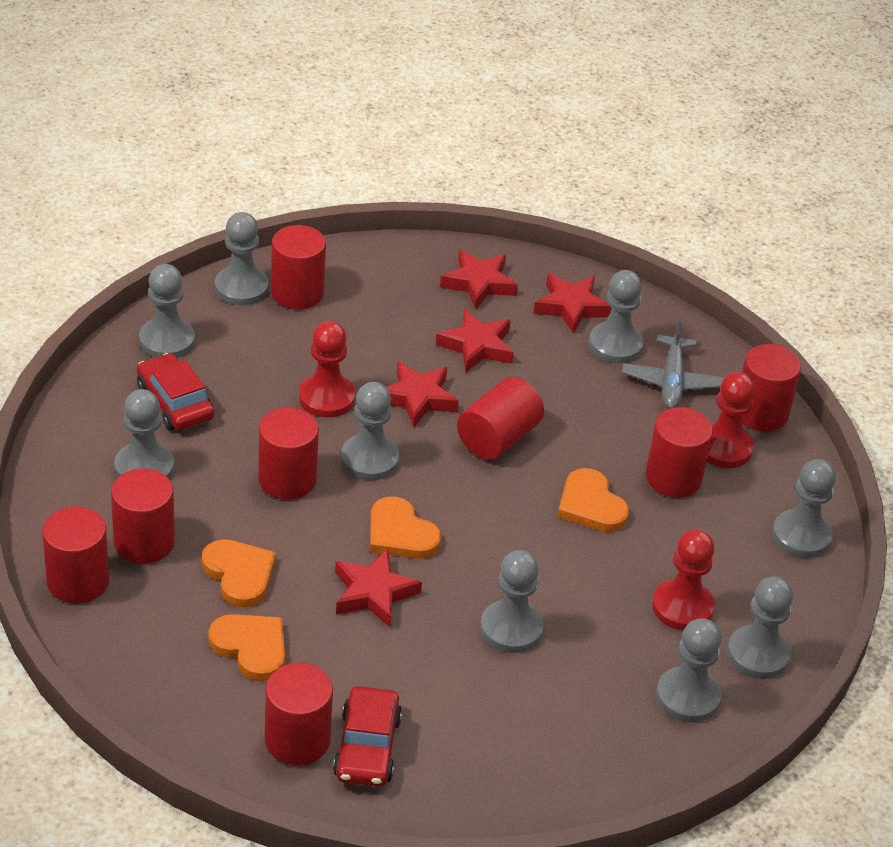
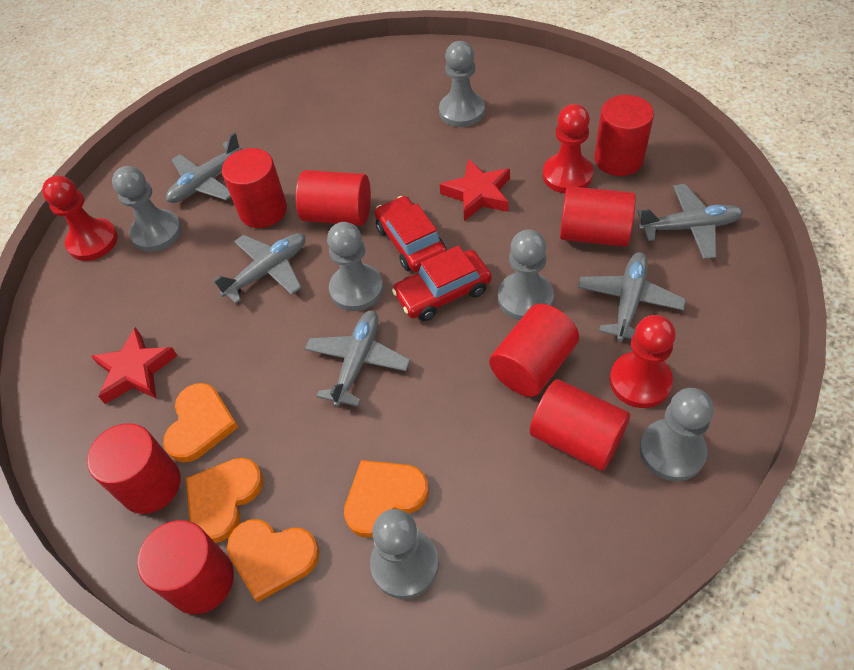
grey pawn: [115,389,174,479] [139,264,195,358] [215,212,269,306] [341,382,399,480] [480,550,543,653] [589,270,644,363] [656,618,722,722] [727,576,793,679] [772,459,836,558] = 9 -> [112,166,182,252] [327,222,383,311] [370,509,439,599] [439,41,485,127] [498,230,554,320] [639,388,714,481] = 6
grey plane: [622,319,725,409] = 1 -> [166,132,242,203] [213,233,305,304] [305,310,410,407] [578,252,686,342] [637,184,744,259] = 5
red star: [335,549,422,627] [386,361,459,427] [436,309,513,372] [440,249,518,309] [533,274,612,334] = 5 -> [91,327,178,404] [440,159,510,221] = 2

